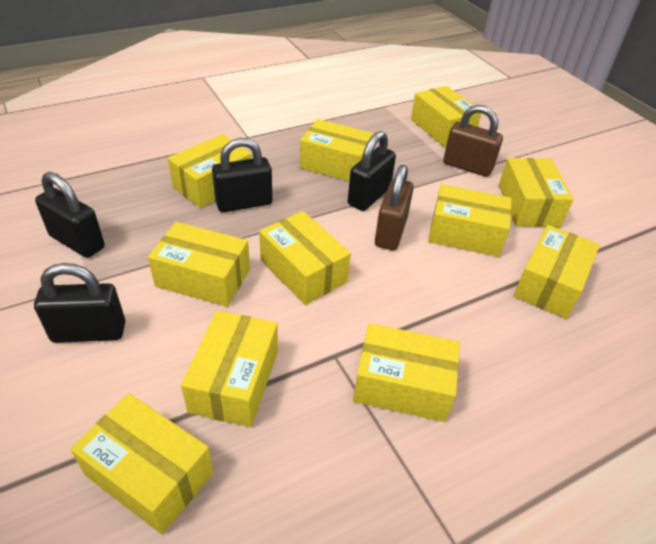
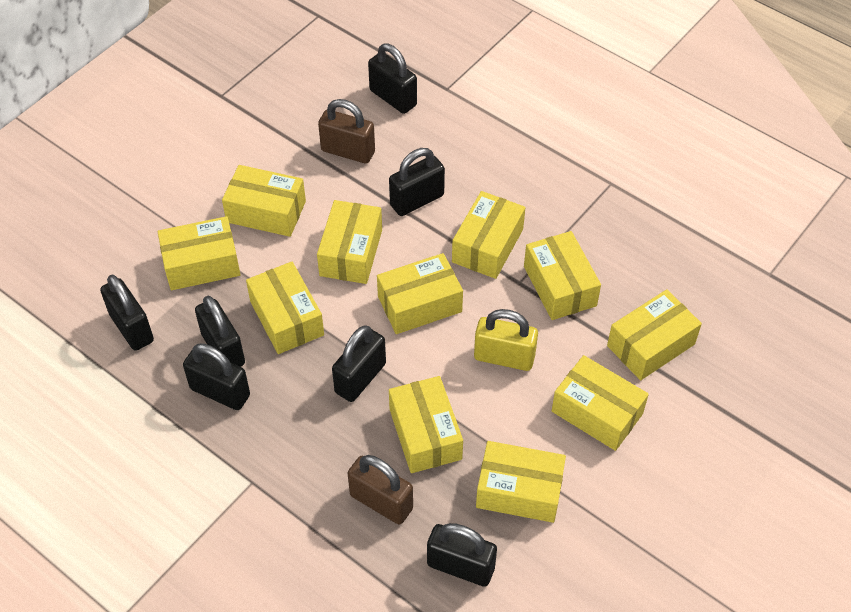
black padlock: [34,263,125,343] [35,172,105,258] [212,138,272,212] [348,131,396,211] = 4 -> [100,275,154,351] [183,344,250,410] [195,296,245,367] [332,325,386,402] [368,44,417,114] [389,148,445,216] [427,523,497,587] = 7
yellow padlock: none = 0 -> [474,309,538,371] = 1

